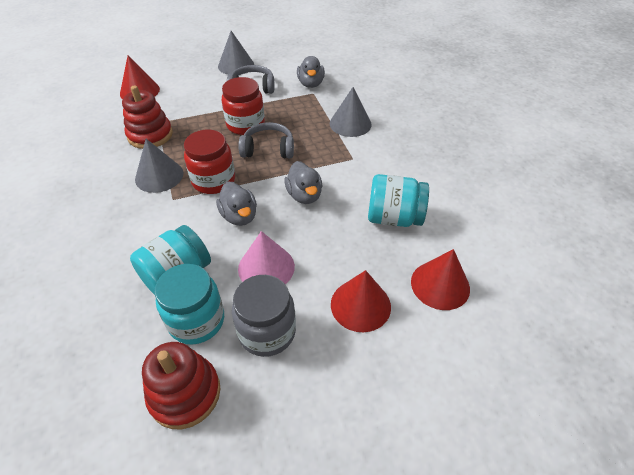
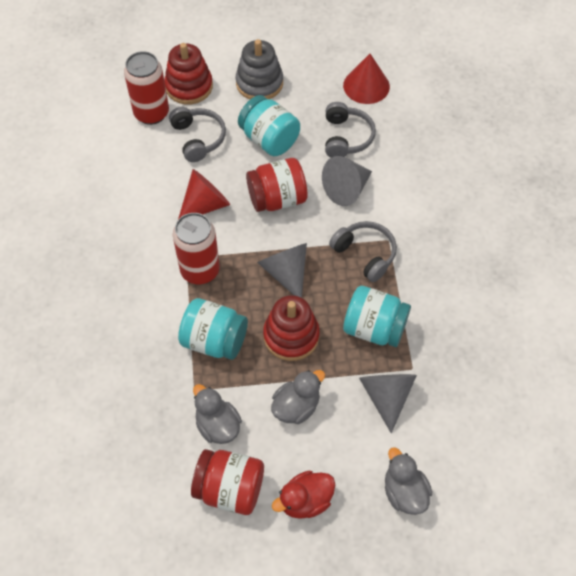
grey headphones: [227,65,274,94] [238,122,294,159] = 2 -> [169,107,226,162] [325,102,376,158] [329,221,397,282] = 3
grey jar: [232,275,296,357] = 1 -> none = 0
grey stacking toy: none = 0 -> [236,39,283,99] = 1
pink cone: [238,231,295,284] = 1 -> none = 0
red can: none = 0 -> [124,51,169,125] [173,213,220,284] = 2
red cone: [120,56,160,99] [331,270,391,332] [411,249,470,310] = 3 -> [178,169,230,219] [343,54,390,104] = 2
red duck: none = 0 -> [272,471,335,519] = 1

